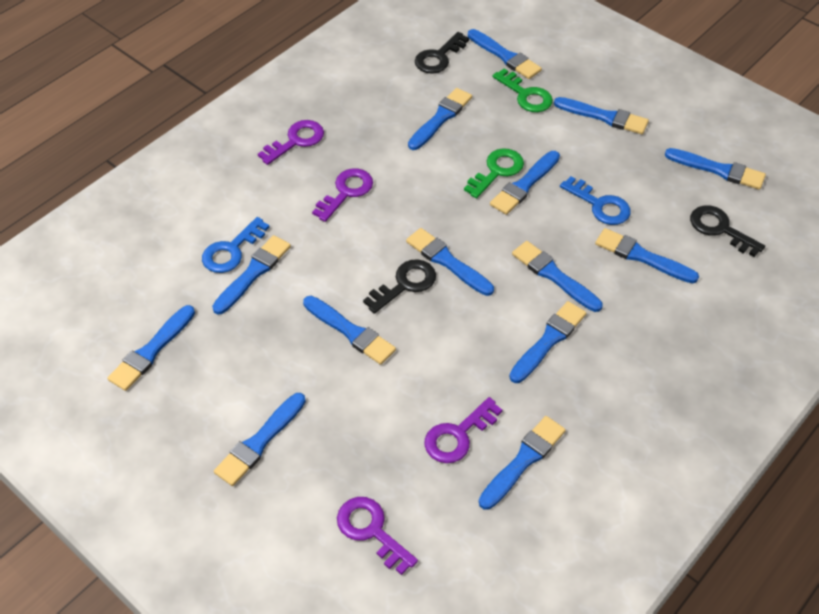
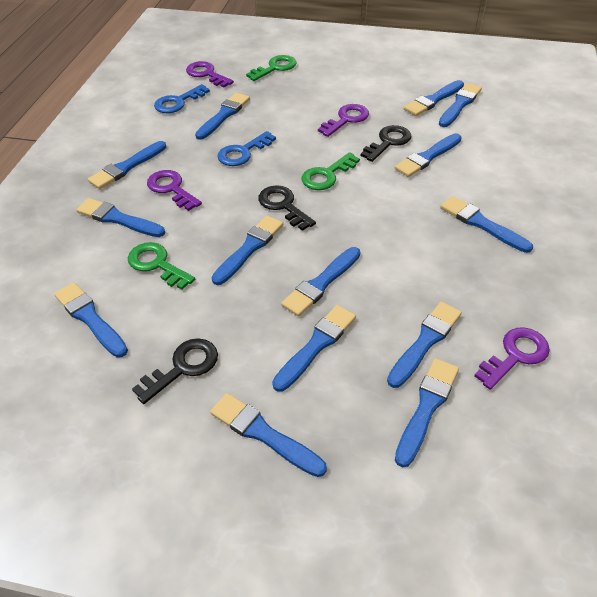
green key: [464,148,524,199] [492,69,553,112] = 2 -> [128,242,195,290] [246,55,296,81] [302,152,360,190] = 3

